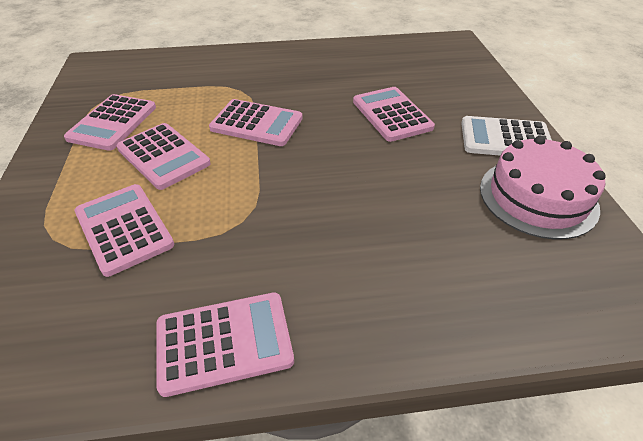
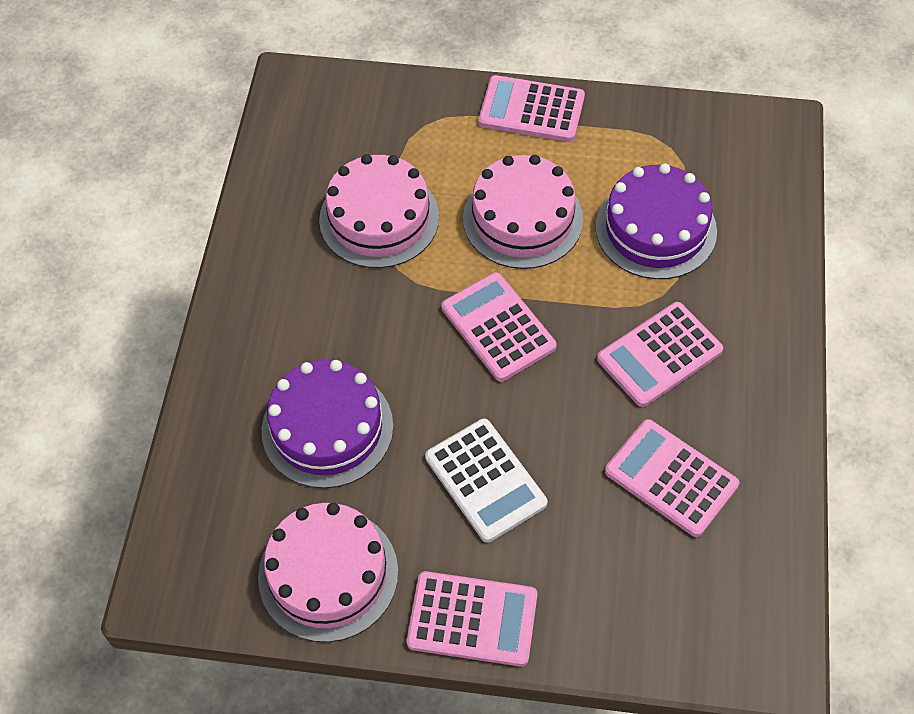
pink cake: [480,136,606,240] = 1 -> [258,503,398,642] [319,154,439,268] [463,155,583,269] = 3
pink calculator: [64,94,156,151] [75,184,174,277] [116,123,211,190] [156,292,294,397] [209,99,303,146] [353,87,435,142] = 6 -> [407,571,537,667] [442,272,557,382] [479,75,585,142] [597,302,723,407] [605,419,739,537] = 5
purple cake: none = 0 -> [262,360,393,488] [595,164,717,279] = 2

